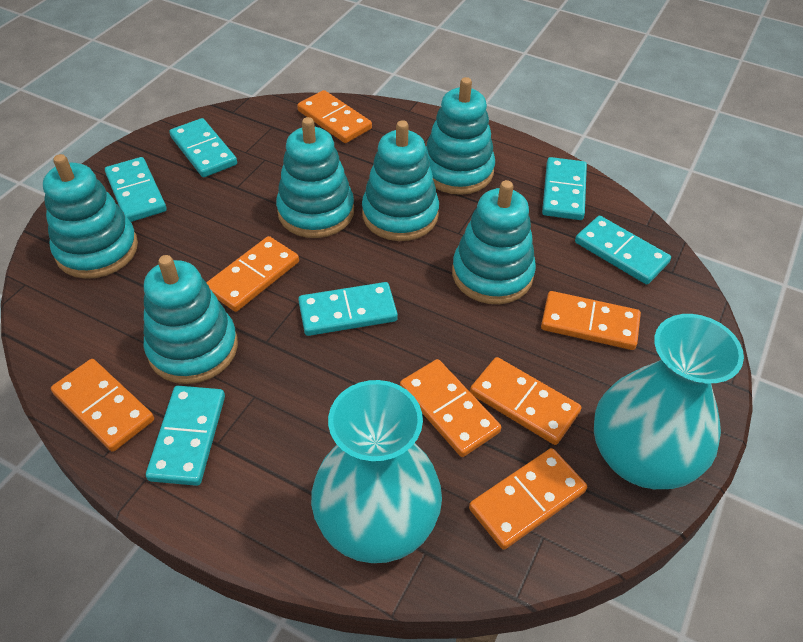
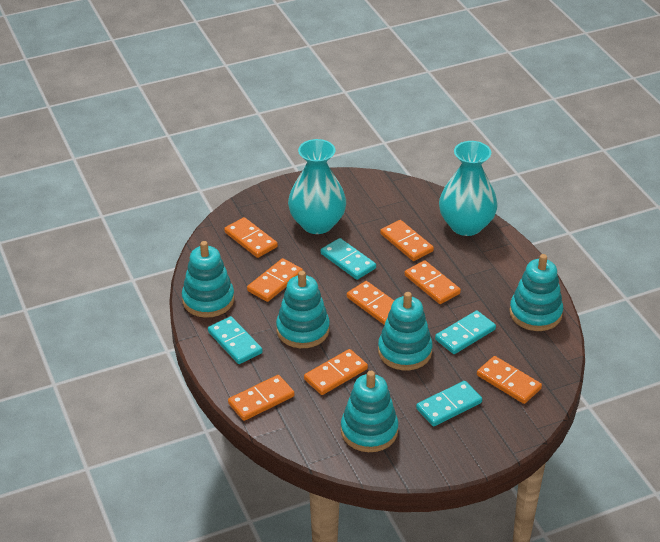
orange domino: [51,359,154,452] [206,236,299,312] [297,90,372,143] [400,359,501,457] [469,448,587,550] [470,357,582,445] [541,291,641,350] = 7 -> [224,217,278,258] [228,375,294,421] [247,258,303,302] [304,349,368,395] [347,281,394,325] [380,220,434,261] [405,260,461,304] [477,356,542,404] = 8
turquoise domino: [105,157,167,222] [146,386,225,486] [169,118,237,177] [298,282,398,336] [542,157,587,220] [575,216,671,285] = 6 -> [208,316,263,364] [321,238,376,280] [416,381,482,426] [435,310,496,354] = 4
turquoise stacking toy: [43,154,138,279] [144,255,238,384] [276,117,354,238] [362,120,439,241] [426,77,495,195] [452,180,536,304] = 6 -> [182,241,234,318] [276,271,330,348] [341,371,399,452] [378,292,433,370] [510,254,563,331] = 5

